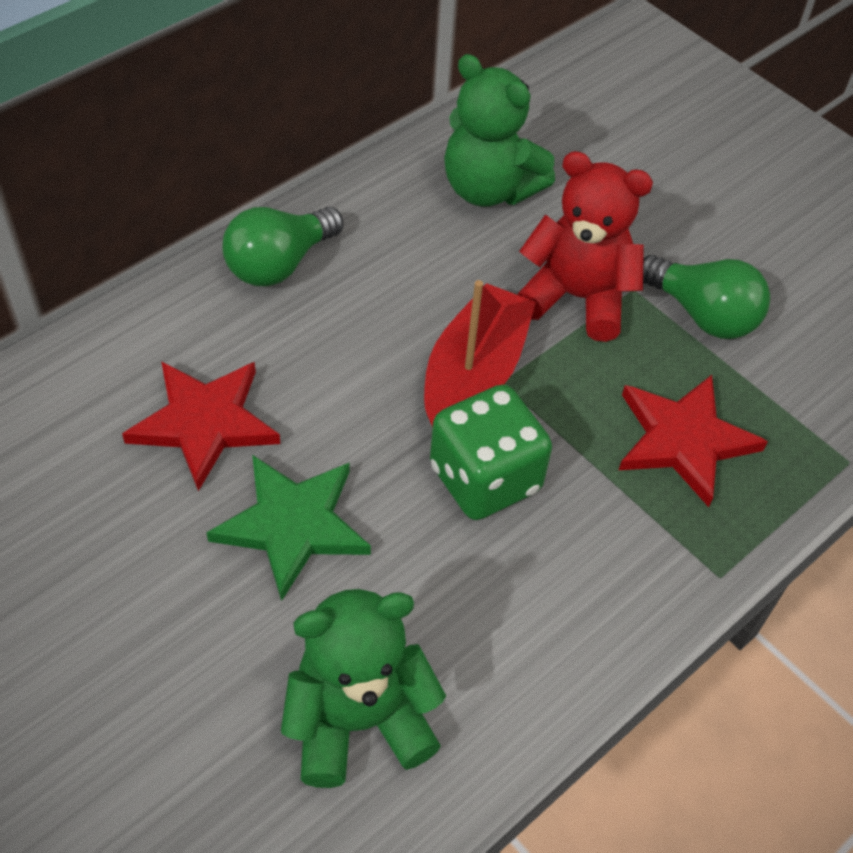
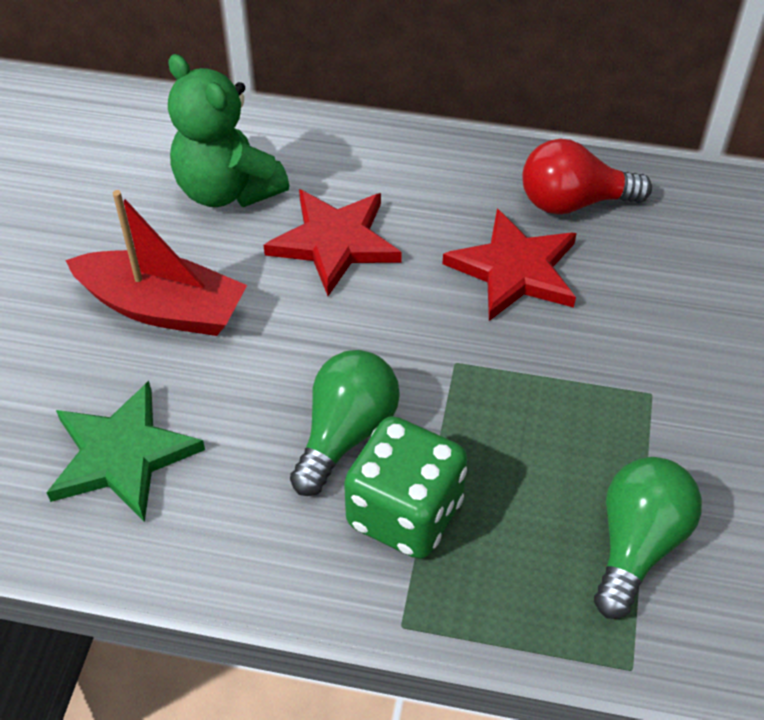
green teddy bear: [281,589,446,788] [444,54,555,207] = 2 -> [168,54,289,207] = 1
red light bulb: none = 0 -> [522,139,652,214] = 1
red teddy bear: [517,151,653,342] = 1 -> none = 0

